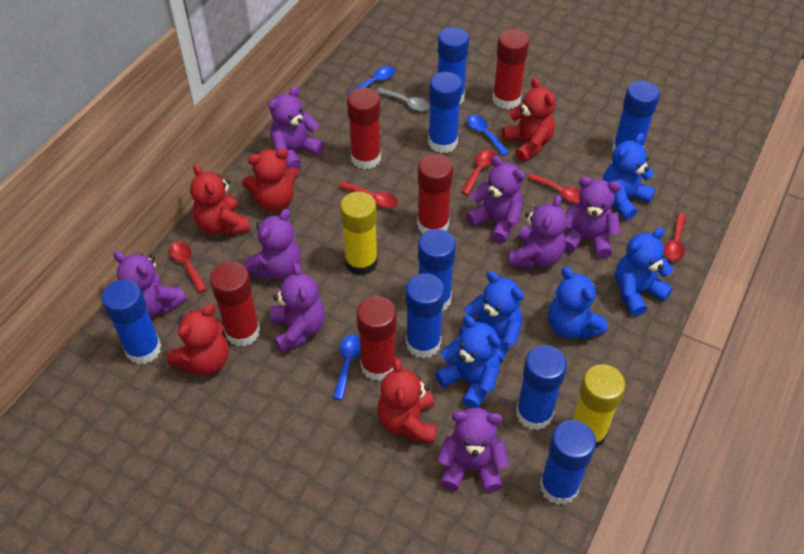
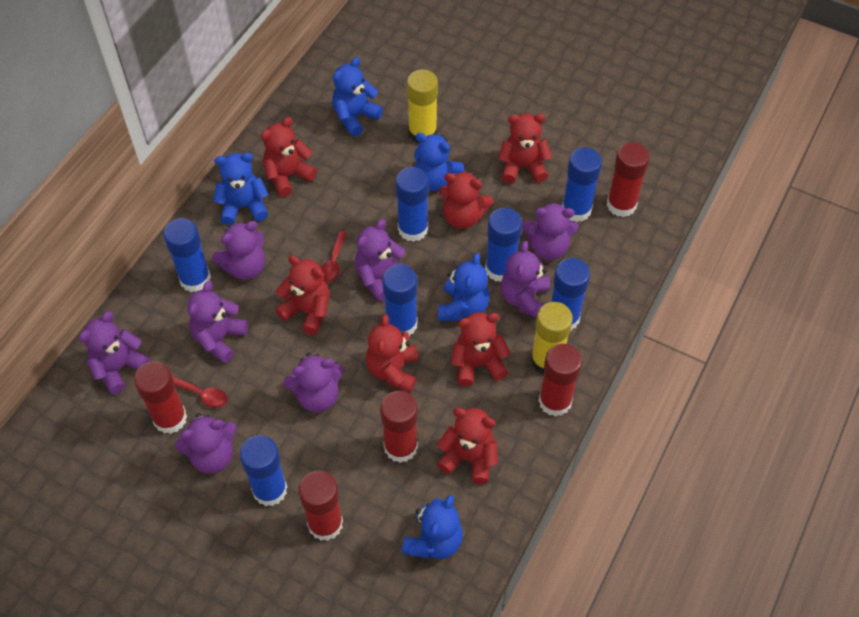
blue glue stick: [102,279,161,364] [406,273,445,359] [418,229,456,311] [428,72,462,153] [438,27,469,104] [516,345,567,430] [540,420,596,505] [612,80,660,152] = 8 -> [163,218,211,292] [239,435,287,506] [382,264,418,336] [395,167,429,242] [485,208,522,282] [551,258,590,330] [562,147,602,222] = 7
blue spoon: [333,334,361,400] [347,66,395,95] [467,115,509,156] = 3 -> none = 0
grey spoon: [377,88,430,111] = 1 -> none = 0
red spoon: [169,241,207,293] [339,182,398,208] [461,149,495,195] [527,173,581,203] [664,213,686,261] = 5 -> [172,376,228,408] [321,231,347,282] = 2
red teddy bear: [167,304,229,375] [190,164,250,236] [242,149,299,212] [377,358,437,443] [502,78,556,162] = 5 -> [261,117,317,197] [275,255,330,335] [366,314,419,392] [437,408,498,484] [439,171,493,229] [451,312,510,386] [498,113,552,184] = 7

